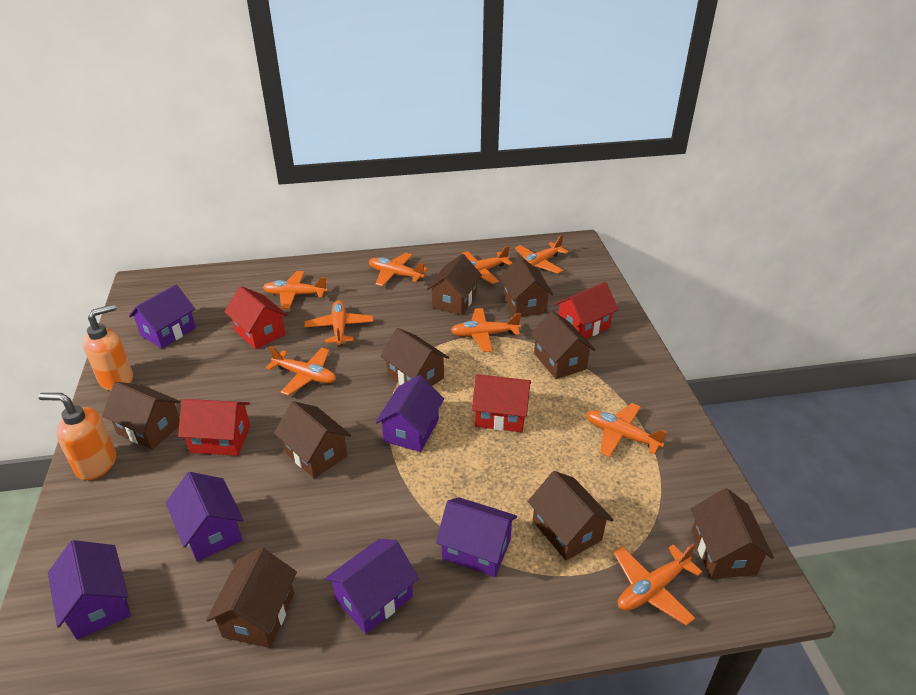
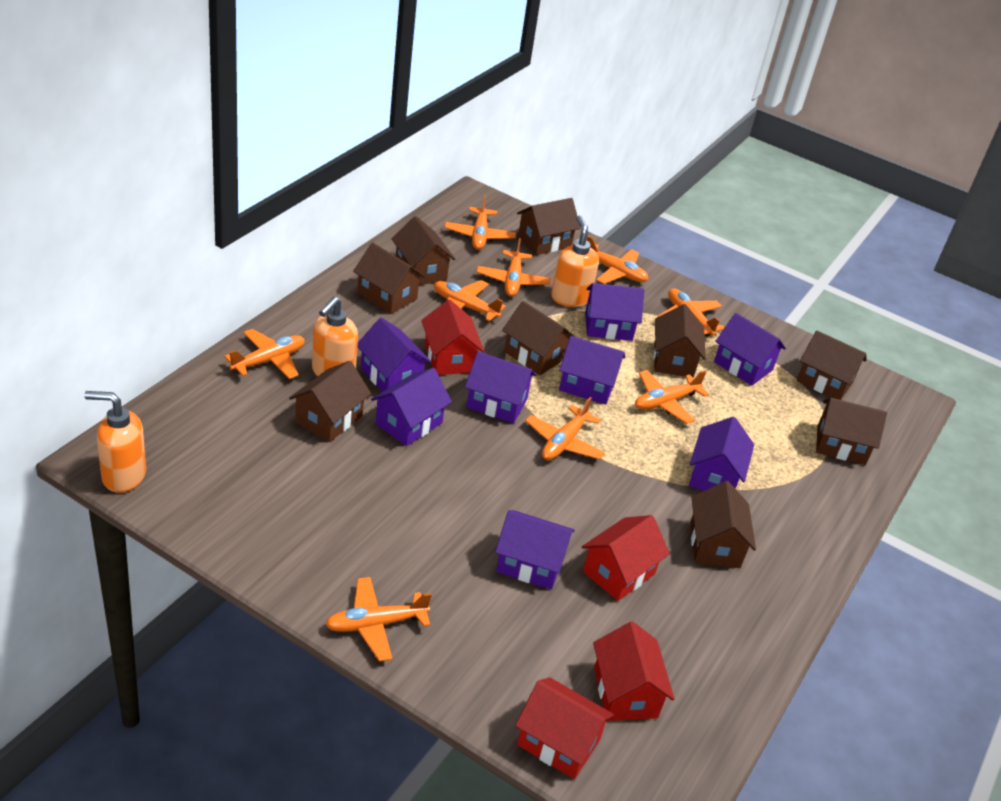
orange soap dispenser: [38,393,116,480] [83,304,133,391] = 2 -> [85,391,146,493] [312,297,358,377] [551,216,599,307] = 3
purple house: [48,540,131,640] [129,284,196,348] [166,472,244,561] [325,539,419,634] [375,375,444,452] [436,497,517,577] = 6 -> [358,318,431,392] [371,368,452,446] [465,352,536,424] [495,510,575,590] [559,336,625,405] [585,283,644,341] [689,417,754,491] [714,313,786,386] = 8

